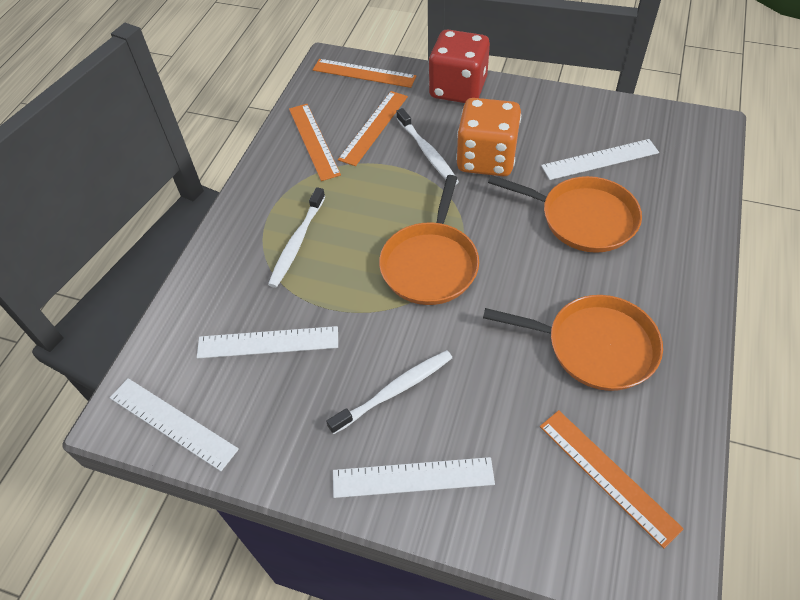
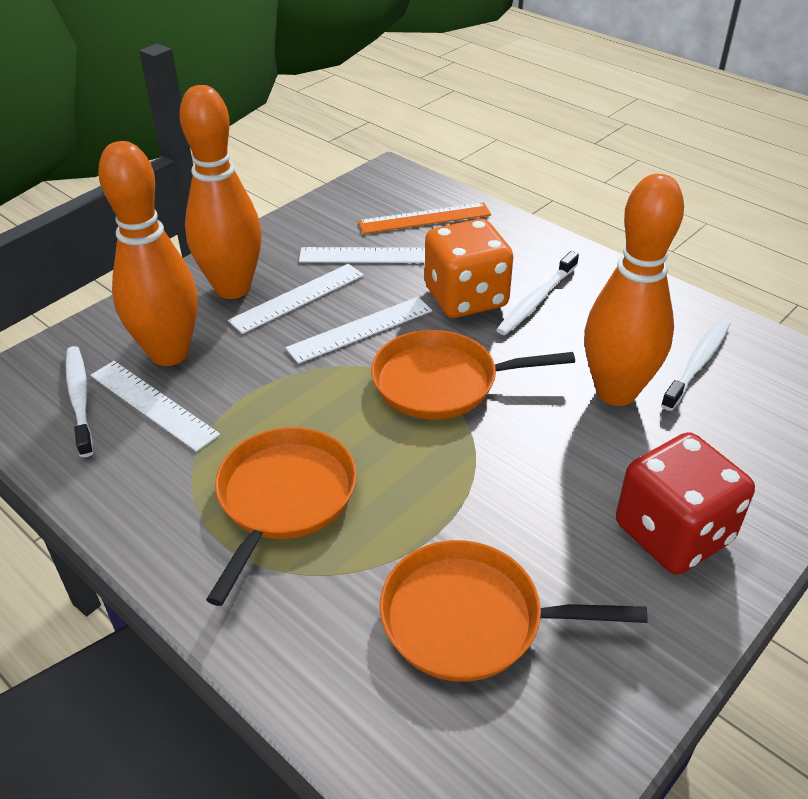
orange bowling pin: none = 0 -> [98,141,198,366] [179,85,262,299] [584,174,684,406] = 3
orange ruler: [289,104,341,181] [313,59,417,88] [338,91,408,166] [540,410,684,549] = 4 -> [358,203,491,234] = 1

